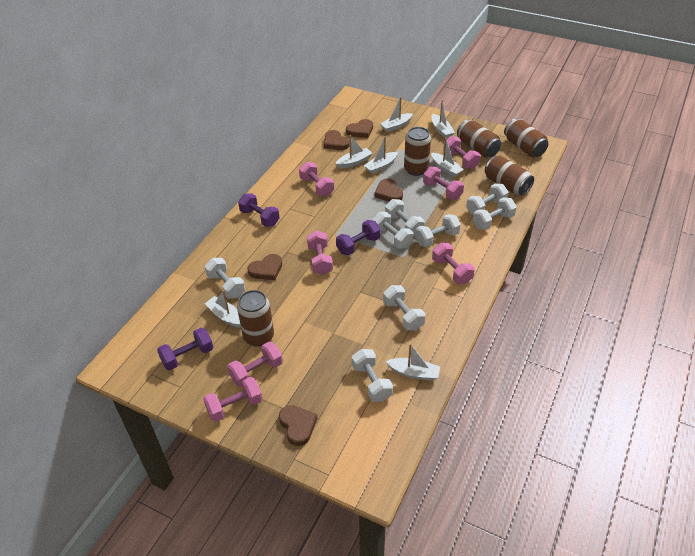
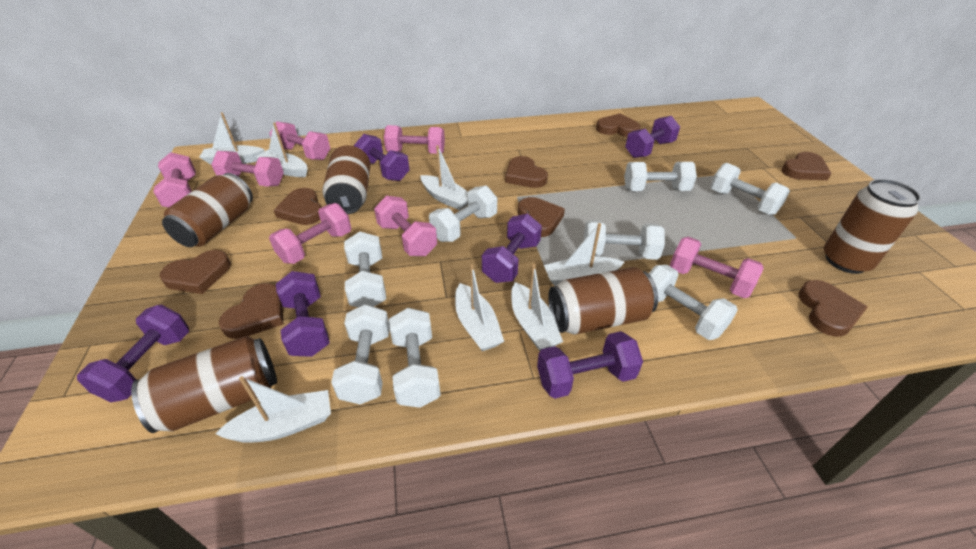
brown heart: [248,254,282,280] [279,405,317,446] [324,130,350,150] [346,119,373,138] [375,178,403,201] = 5 -> [159,250,231,294] [219,283,283,339] [274,188,322,225] [505,156,548,188] [518,197,565,237] [596,113,641,137] [782,152,832,180] [798,280,868,337] = 8
purple dumbbell: [157,328,213,371] [238,193,279,227] [336,220,381,255] = 3 -> [77,305,189,402] [276,271,330,357] [354,134,410,181] [482,214,542,283] [537,331,643,399] [625,116,680,158] = 6

